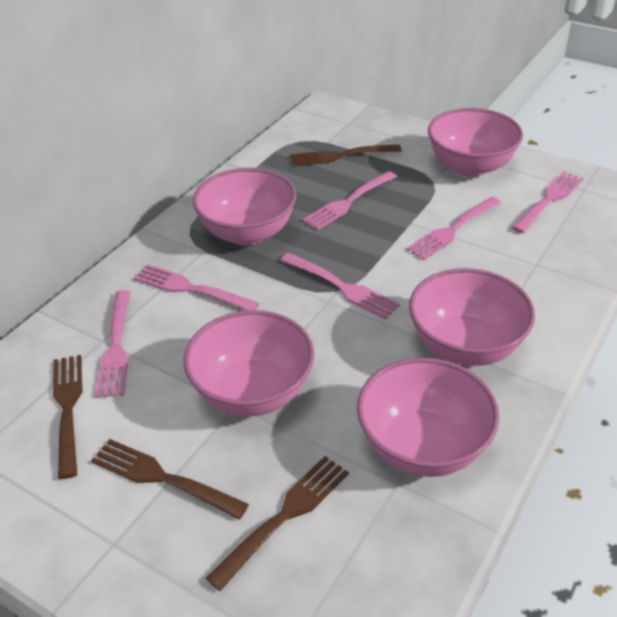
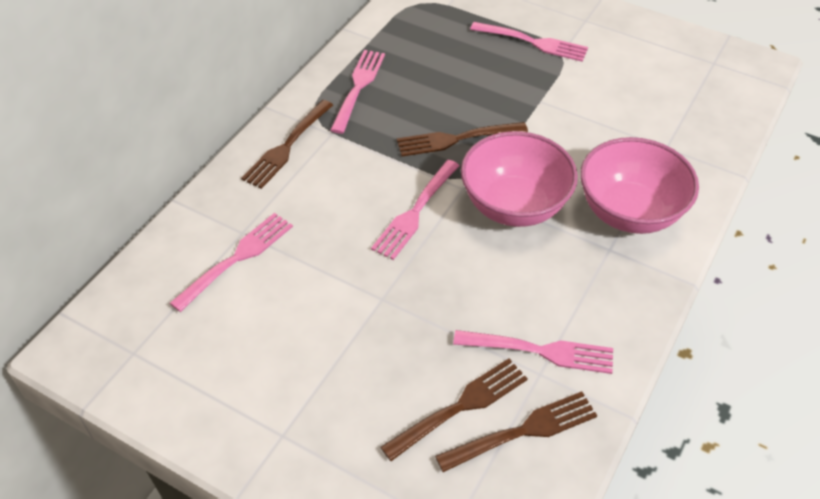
pink bowl: [184,310,314,417] [193,168,297,245] [357,358,499,477] [409,268,535,366] [428,108,523,177] = 5 -> [461,131,578,227] [580,137,699,234] = 2
pink fork: [95,290,131,398] [134,264,259,310] [281,253,400,319] [302,171,397,230] [407,197,501,260] [512,171,584,233] = 6 -> [170,213,293,312] [330,50,385,134] [371,160,460,260] [453,330,613,374] [470,22,588,62] = 5

